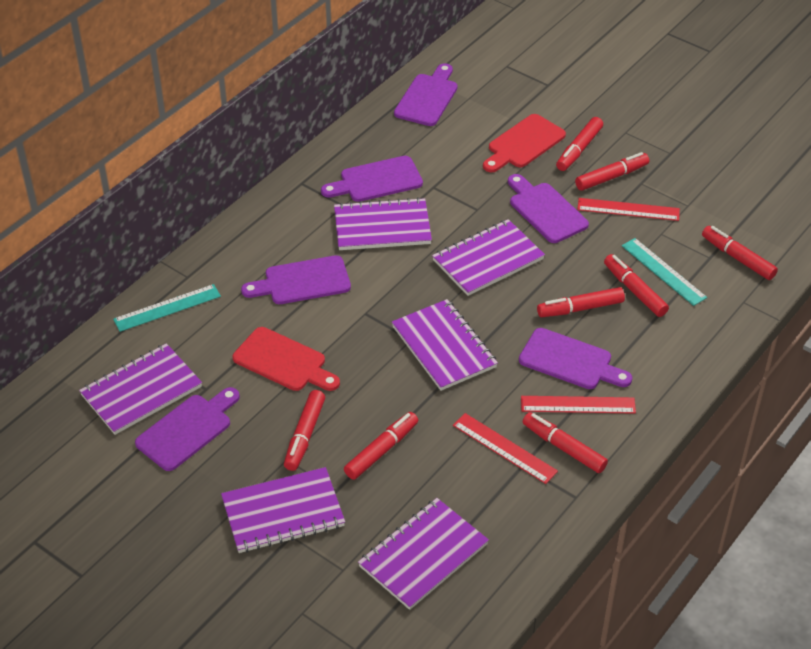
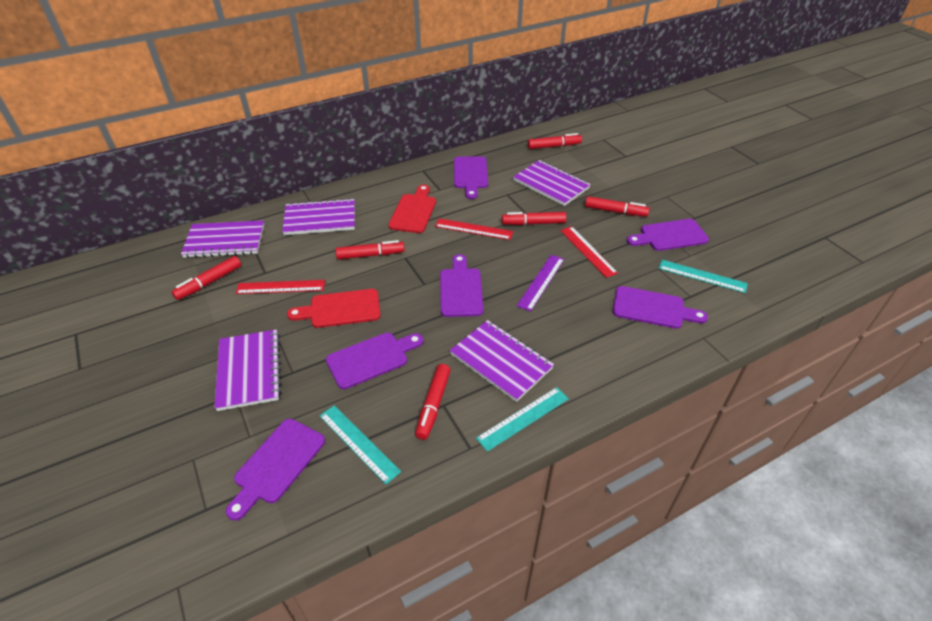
purple notebook: [79,343,202,435] [221,467,345,553] [334,197,432,250] [358,498,489,610] [392,299,498,391] [432,219,545,296] = 6 -> [181,220,264,258] [214,329,281,411] [282,198,355,235] [450,320,554,402] [513,160,591,206] = 5
purple ruler: none = 0 -> [517,255,564,311] = 1
red marker: [284,390,325,471] [344,412,418,480] [523,412,608,473] [537,287,625,317] [556,117,603,171] [575,152,649,191] [604,254,669,317] [702,226,778,280] = 8 -> [172,256,241,300] [336,240,405,260] [415,364,451,440] [502,212,566,225] [527,133,582,149] [585,196,650,217] = 6
turquoise ruler: [113,284,221,332] [622,238,707,306] = 2 -> [320,405,401,484] [476,387,569,452] [659,260,748,293] = 3

